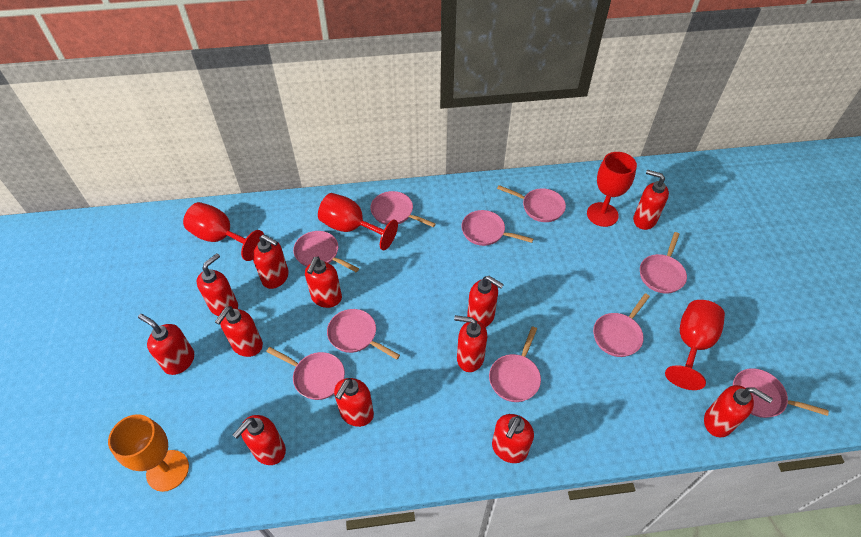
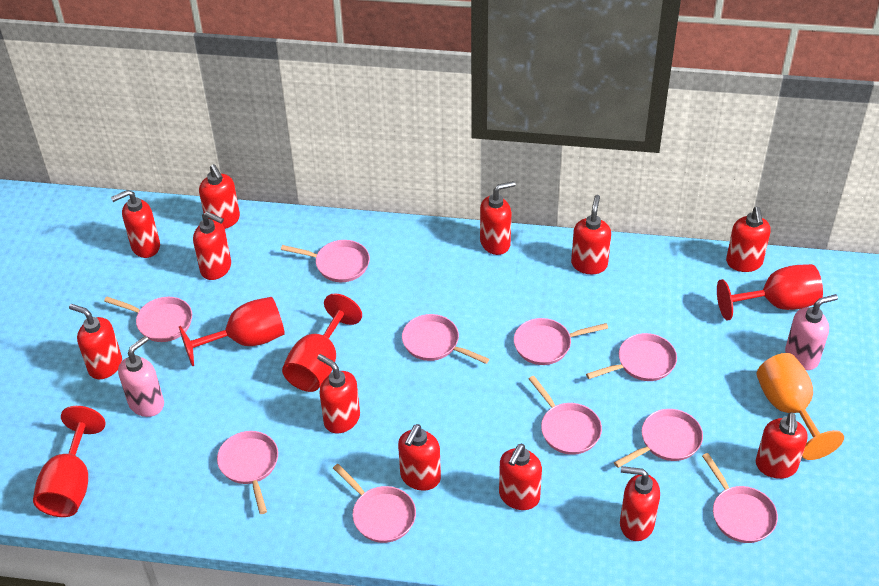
pink soap dispenser: none = 0 -> [118,336,164,417] [785,294,838,370] = 2

